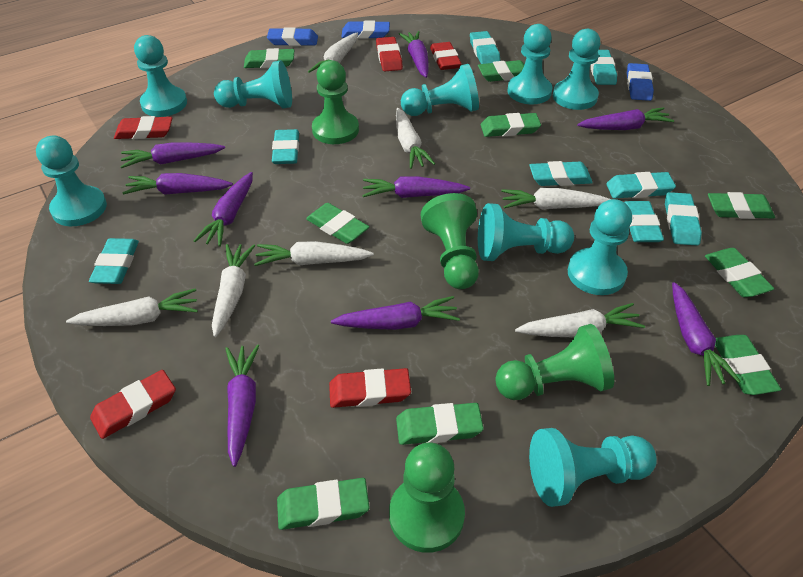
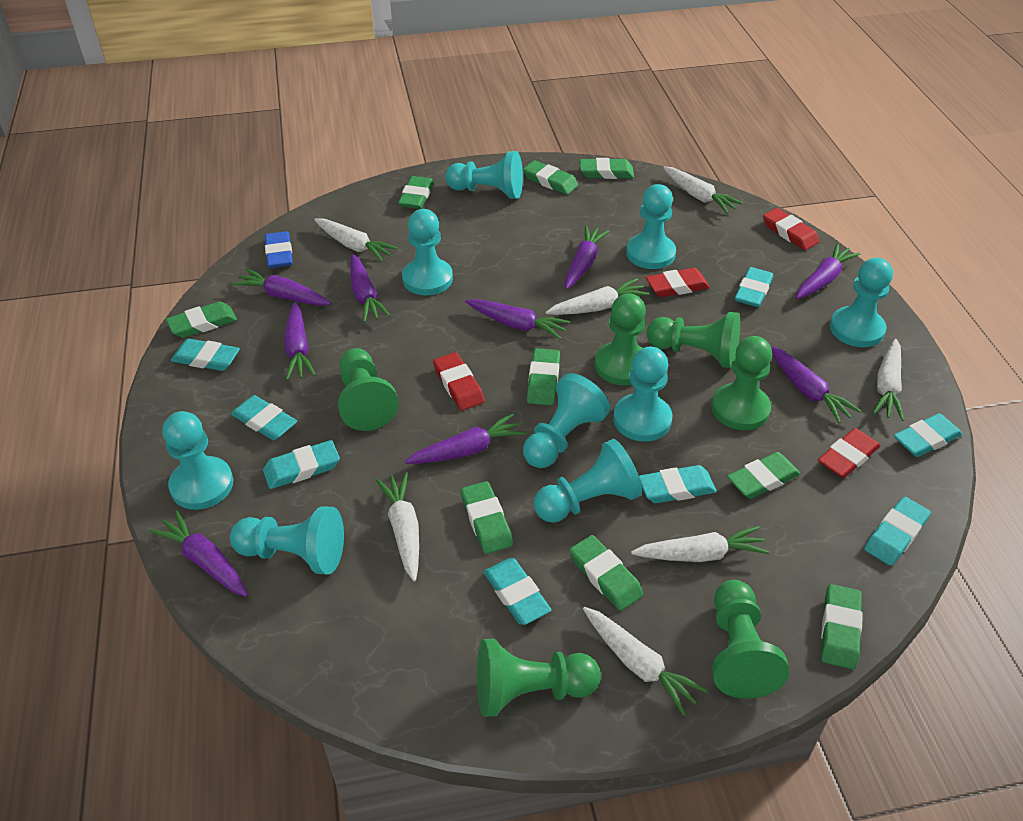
blue eraser: [267,27,318,46] [341,21,390,39] [627,63,654,101] = 3 -> [265,231,293,268] = 1
green pawn: [312,60,359,144] [389,442,465,553] [421,193,479,289] [495,324,614,400] = 4 -> [338,348,399,431] [477,639,601,717] [595,293,646,385] [646,312,740,368] [711,336,772,430] [712,580,789,699] = 6
red eraser: [90,370,176,439] [114,116,172,139] [329,368,411,408] [376,37,403,71] [430,42,462,70] = 5 -> [433,352,484,410] [646,268,710,297] [763,208,819,250] [818,428,880,478] = 4

